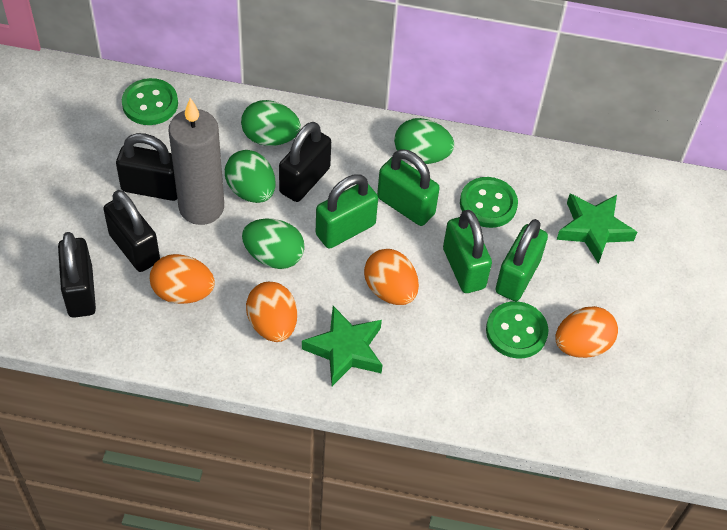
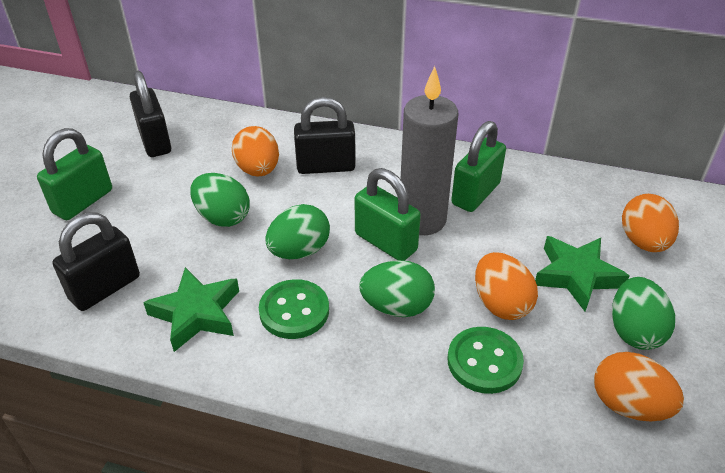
black padlock: [58,232,96,318] [103,190,160,272] [116,133,177,201] [279,122,331,202] = 4 -> [53,212,140,311] [130,71,171,157] [294,97,356,174] = 3
green button: [122,78,178,125] [460,177,518,228] [486,301,549,359] = 3 -> [259,279,329,339] [447,327,524,394] = 2
green padlock: [316,174,378,249] [377,149,440,226] [443,210,492,293] [495,219,548,301] = 4 -> [37,128,112,220] [355,168,421,261] [451,121,506,212] = 3

